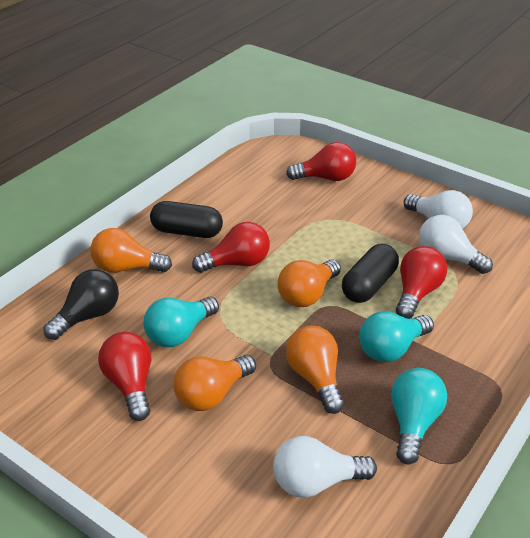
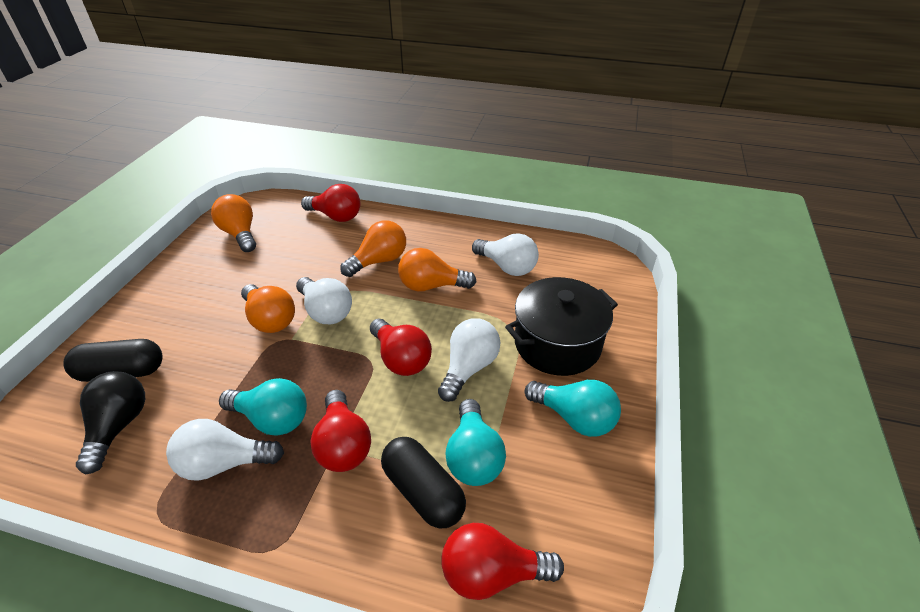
black pot: none = 0 -> [505,277,618,376] = 1
white light bulb: [273,436,377,498] [404,190,473,229] [419,215,493,274] = 3 -> [166,419,284,481] [296,277,352,324] [438,318,500,402] [472,233,539,276] = 4

